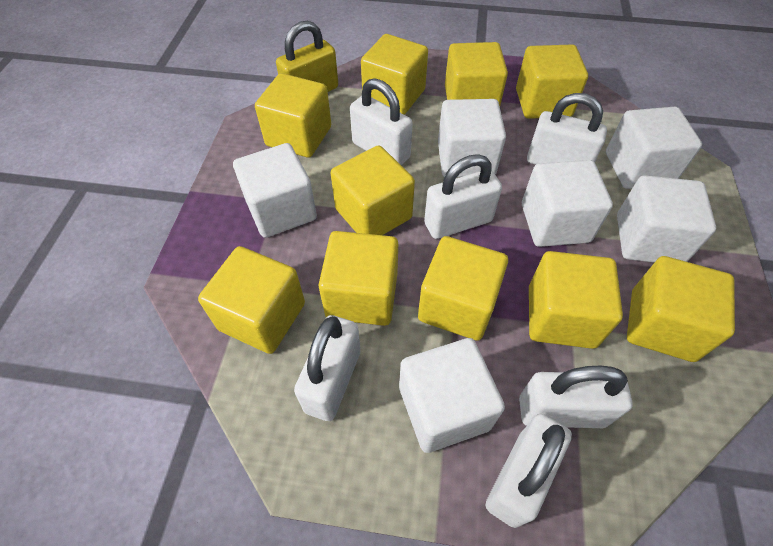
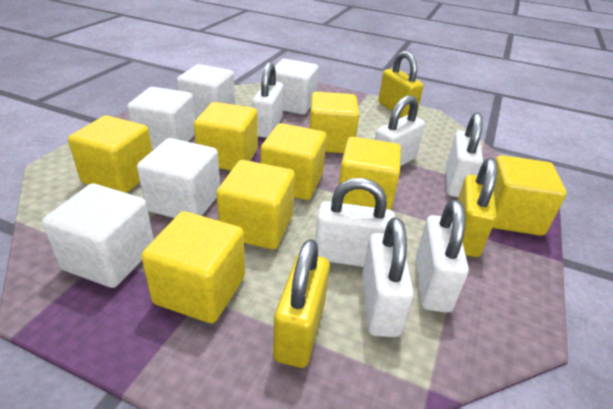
white cube: [233,143,317,238] [399,338,505,453] [438,99,506,177] [522,160,613,247] [606,107,702,189] [617,175,716,262] = 6 -> [42,184,154,288] [127,87,195,150] [137,138,220,218] [177,64,235,120] [275,59,319,115] = 5
yellow cube: [198,246,305,354] [255,73,331,158] [319,231,398,326] [331,146,415,235] [361,34,428,114] [418,236,508,341] [445,42,508,106] [516,44,588,119] [529,251,623,349] [627,256,735,362] = 10 -> [68,115,152,193] [141,211,245,323] [194,102,258,171] [217,160,295,250] [261,123,327,200] [309,92,359,153] [338,137,401,210] [493,155,567,236] = 8
yellow padlock: [276,21,338,92] = 1 -> [273,239,330,368] [378,51,424,118] [458,158,497,257] = 3

